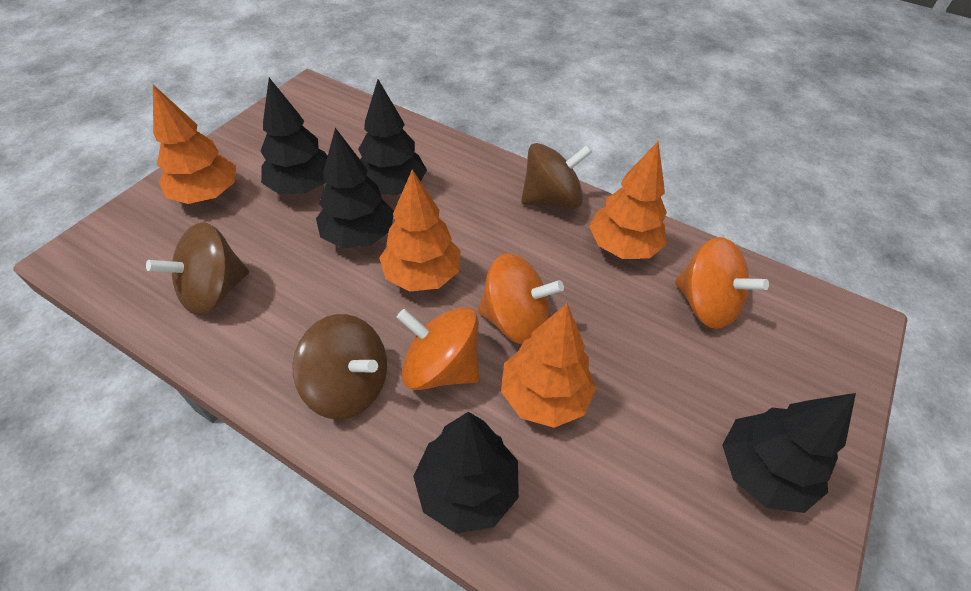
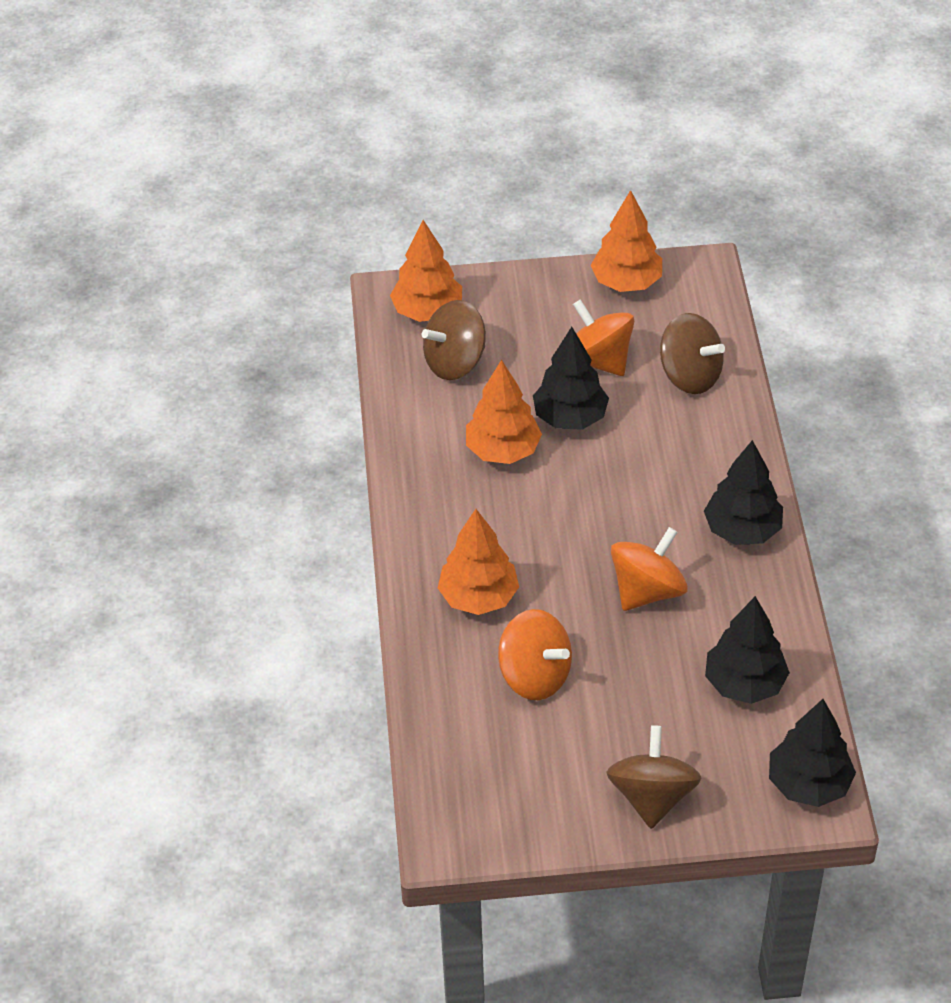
black tree: [261,78,327,194] [316,128,394,248] [358,79,427,196] [413,412,519,533] [722,393,856,513] = 5 -> [533,327,609,430] [704,440,783,545] [705,596,790,704] [769,699,856,807] = 4

